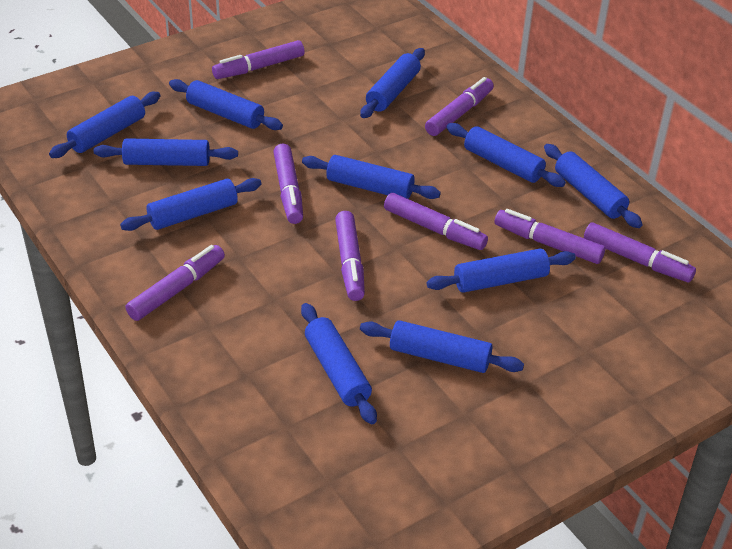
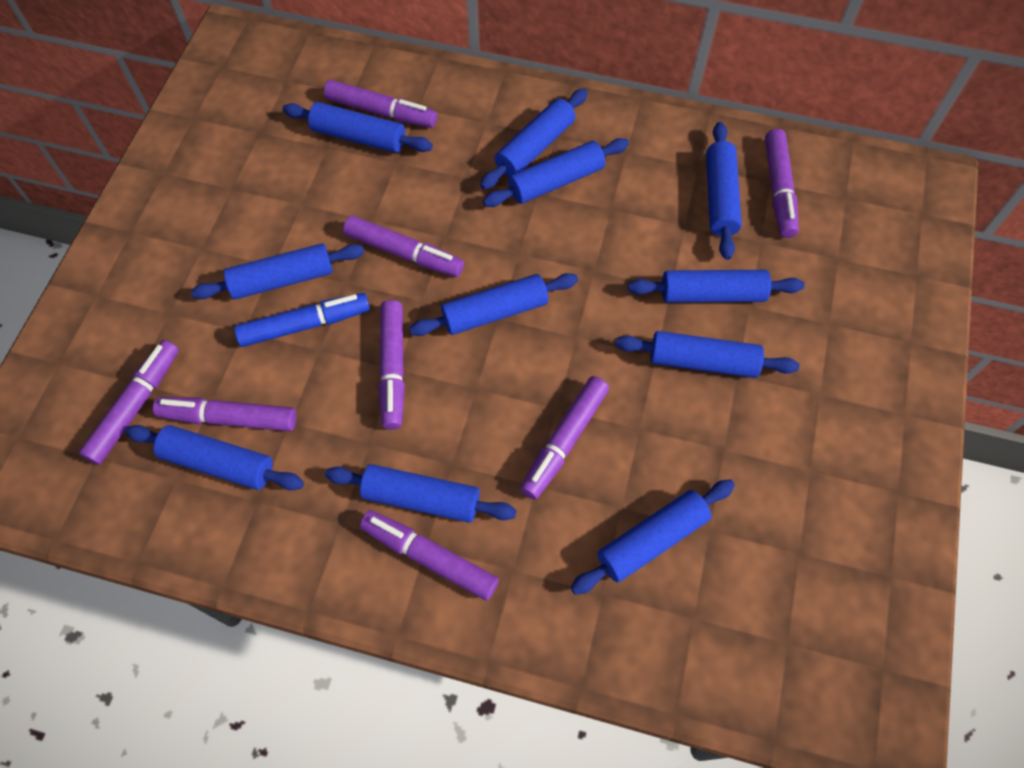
blue marker: none = 0 -> [234,293,370,347] = 1

